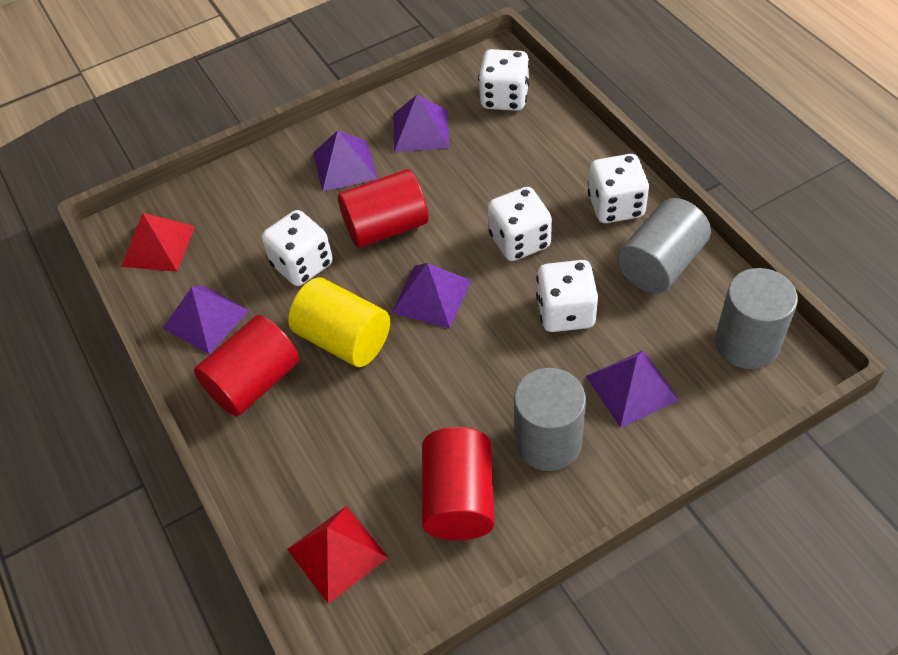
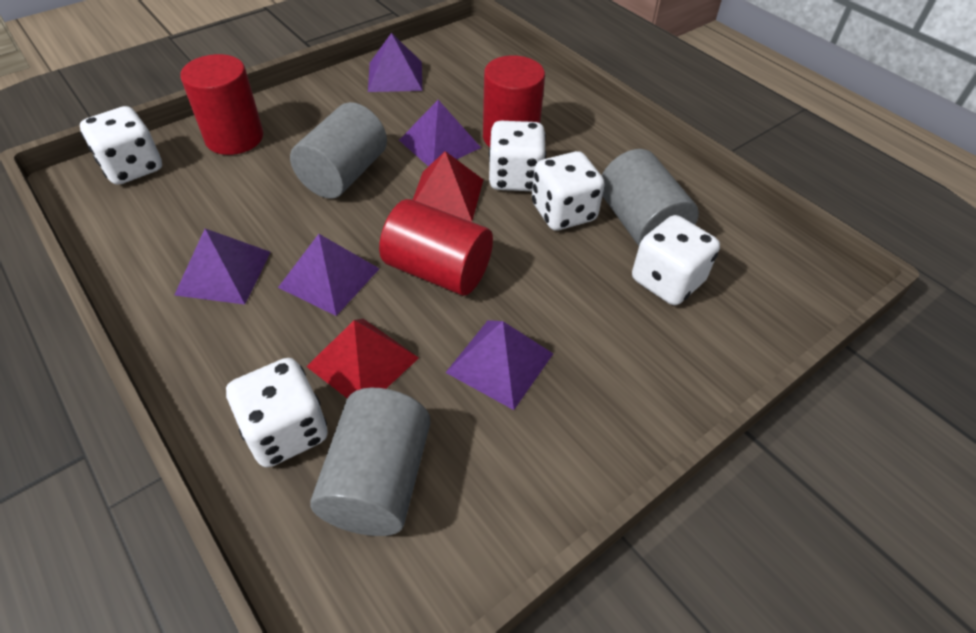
yellow cylinder: [288,277,390,367] = 1 -> none = 0

